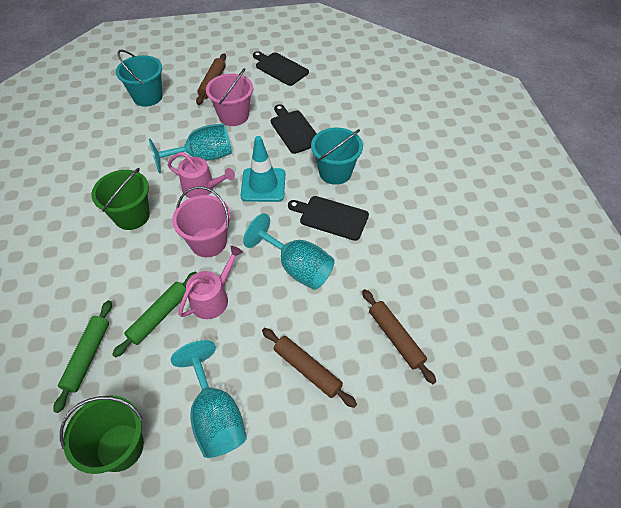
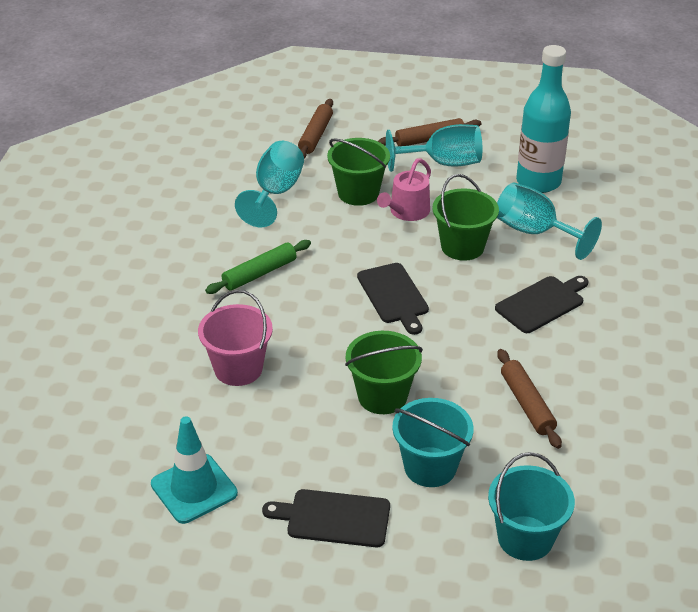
green bucket: [60,395,144,474] [91,168,150,230] = 2 -> [327,138,390,206] [345,331,423,414] [433,174,499,261] = 3
green rolling pin: [54,300,112,413] [112,272,197,358] = 2 -> [205,240,311,294] = 1
pink bucket: [172,186,231,257] [206,68,253,126] = 2 -> [198,290,273,386] = 1
pink watering can: [168,152,235,198] [178,246,243,319] = 2 -> [377,158,431,221] = 1
turquoise bottle: none = 0 -> [516,45,571,193] = 1

